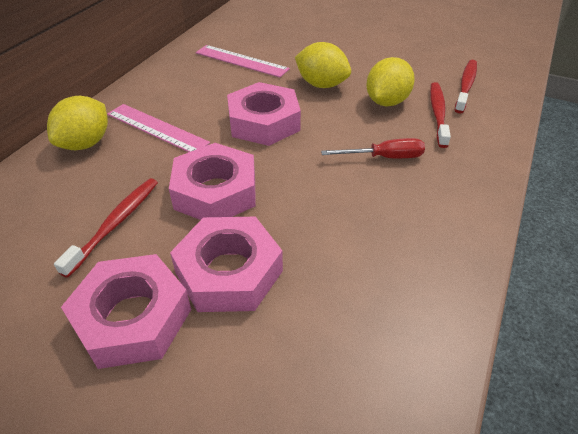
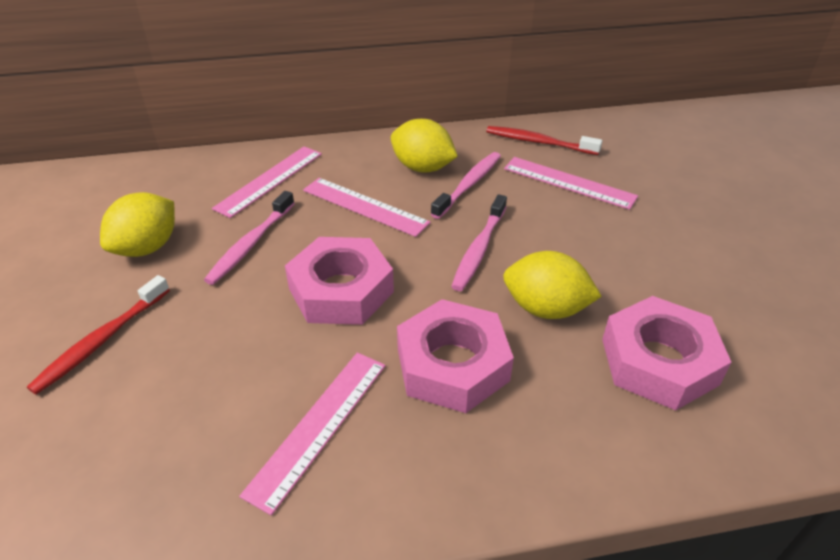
pink nut: [61,254,191,369] [169,143,256,220] [170,217,283,312] [227,82,301,146] = 4 -> [285,237,394,325] [397,299,514,413] [602,296,732,410] = 3
pink ruler: [107,104,210,152] [196,45,290,77] = 2 -> [212,146,322,218] [239,352,386,516] [303,178,431,237] [504,157,638,210] = 4
pink toothbrush: none = 0 -> [204,191,295,285] [431,152,501,219] [451,194,507,291] = 3
red screwdriver: [321,138,425,158] = 1 -> none = 0
red toothbrush: [54,178,158,278] [430,82,451,148] [455,60,477,113] = 3 -> [27,275,170,395] [486,126,602,155] = 2

